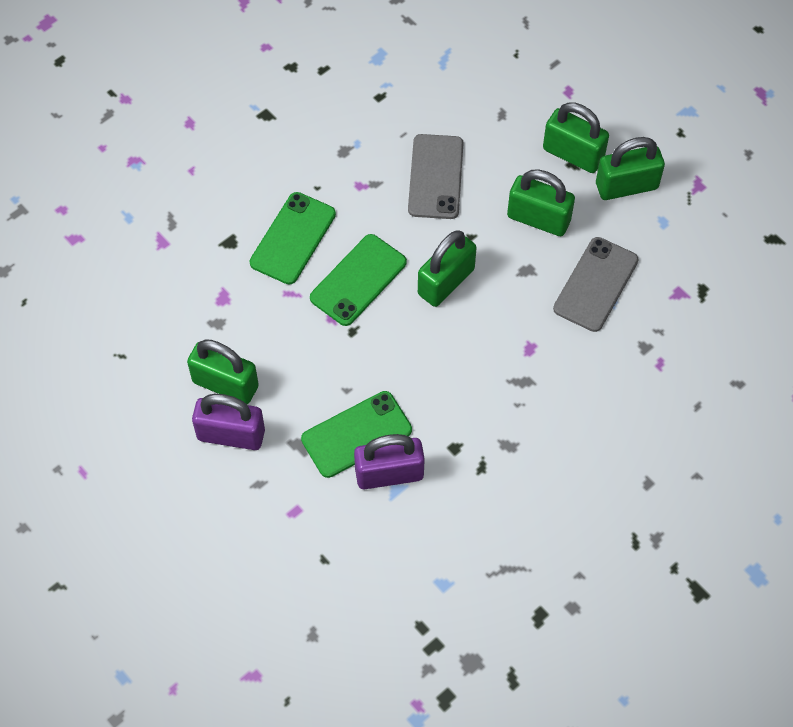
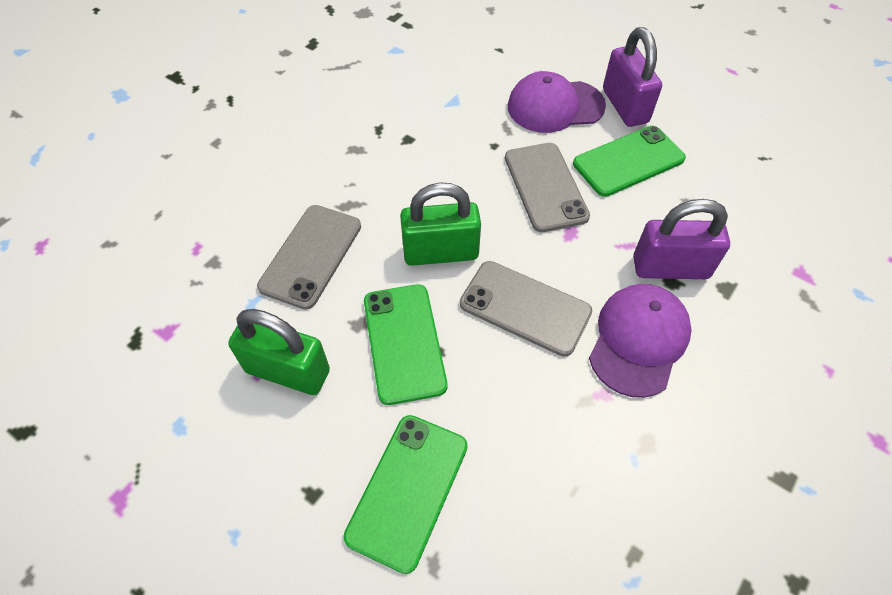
green padlock: [187,339,259,404] [418,230,477,307] [507,169,575,236] [543,102,609,173] [596,137,665,200] = 5 -> [228,309,330,395] [400,183,481,266] = 2
grey phone: [408,134,464,219] [553,237,639,332] = 2 -> [257,205,361,310] [460,261,592,357] [505,143,590,232] = 3
purple cap: none = 0 -> [508,71,606,133] [589,284,692,398] = 2

